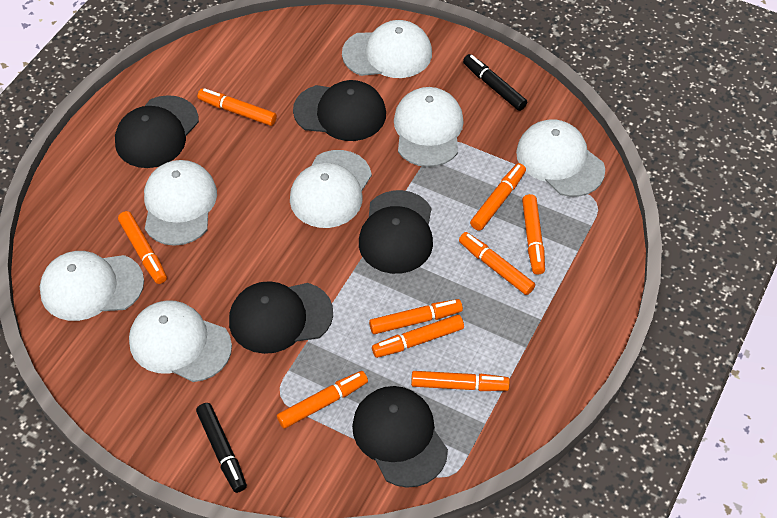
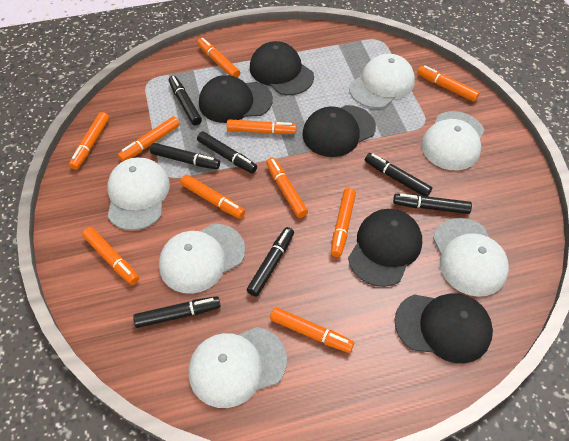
black marker: [196,403,247,493] [463,54,527,111] = 2 -> [133,296,221,328] [150,143,220,170] [169,76,202,125] [197,131,257,174] [247,227,294,297] [365,153,432,197] [393,194,472,214] = 7
orange marker: [118,211,167,284] [198,88,277,126] [277,371,368,428] [369,299,463,334] [372,315,464,358] [411,371,510,391] [459,232,535,295] [470,163,526,231] [522,194,545,275] = 9 -> [69,112,109,170] [82,227,139,285] [118,116,180,162] [180,174,245,219] [197,38,240,78] [227,119,297,134] [266,158,308,218] [270,307,354,353] [331,188,356,257] [417,65,480,102] = 10
white cap: [40,251,144,321] [129,300,232,382] [144,160,217,246] [290,150,372,228] [342,20,432,78] [394,87,464,167] [516,119,605,197] = 7 -> [107,157,170,230] [159,224,245,294] [188,327,287,408] [349,54,415,108] [421,111,484,171] [433,218,509,297] = 6

